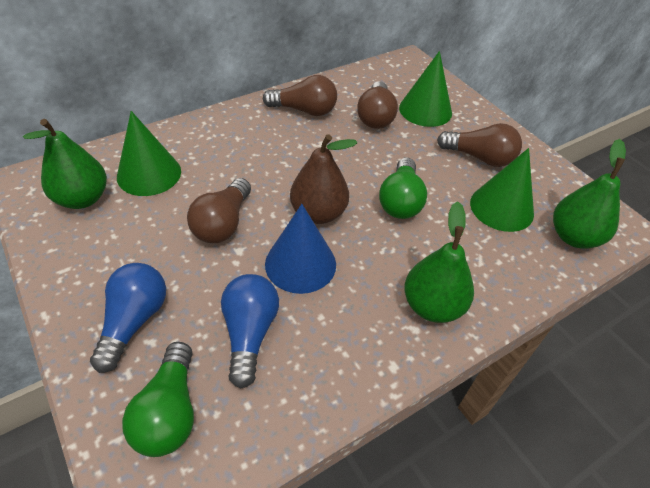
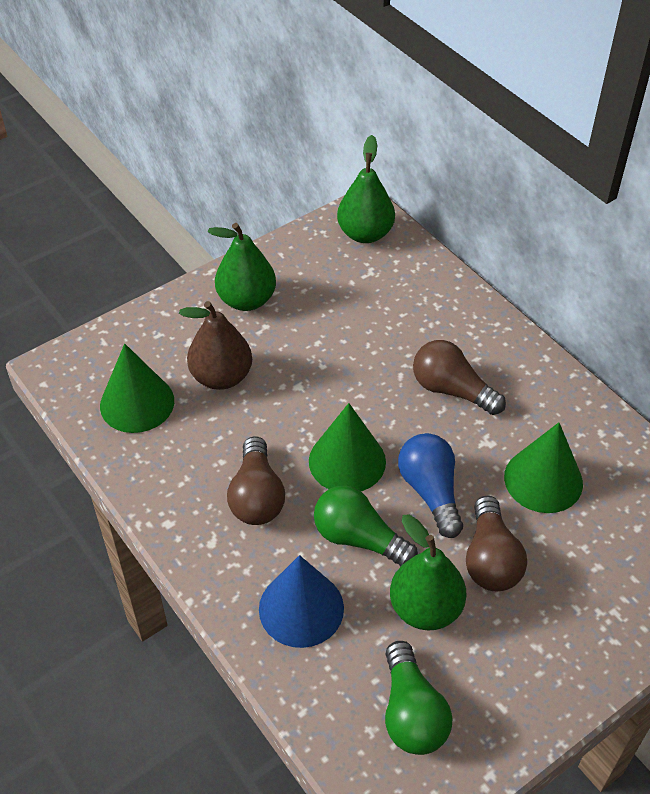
blue light bulb: [90,263,166,373] [221,274,279,389] = 2 -> [398,433,463,538] = 1
brown light bulb: [187,178,251,243] [263,75,337,116] [357,81,398,129] [437,123,522,167] = 4 -> [227,436,285,525] [413,340,506,415] [466,496,527,591] = 3

